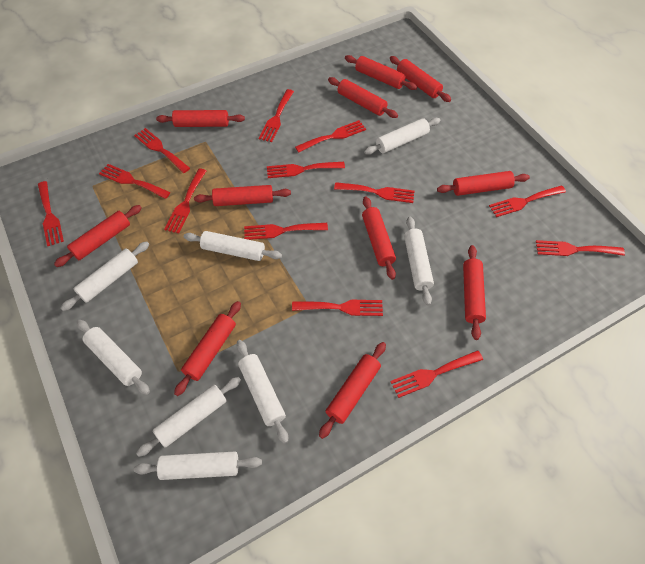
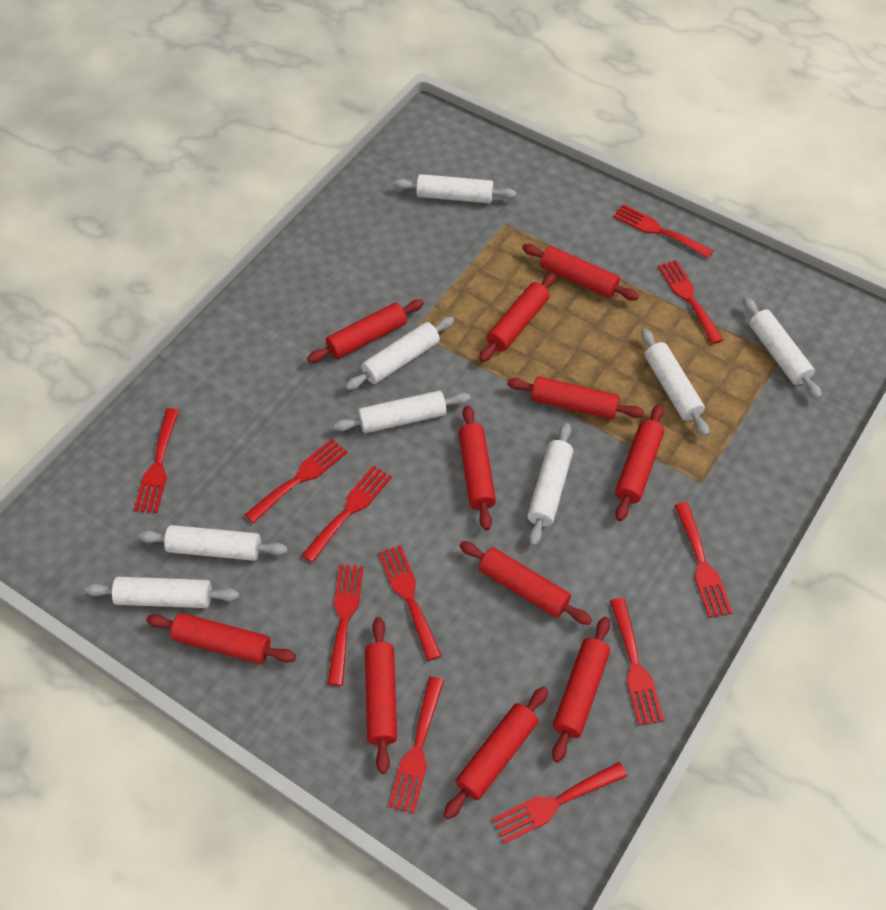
red fork: [38,181,64,246] [99,164,170,199] [134,128,190,173] [164,168,206,234] [244,223,328,240] [259,89,294,142] [267,162,345,178] [292,300,383,316] [295,120,366,152] [334,182,414,203] [391,350,483,398] [489,186,566,217] [536,240,625,256] = 13 -> [134,408,179,513] [245,439,348,523] [302,465,392,563] [327,564,363,686] [378,545,442,661] [388,676,444,813] [492,762,627,843] [610,598,664,726] [613,204,713,258] [658,260,723,344] [674,502,733,618] = 11

